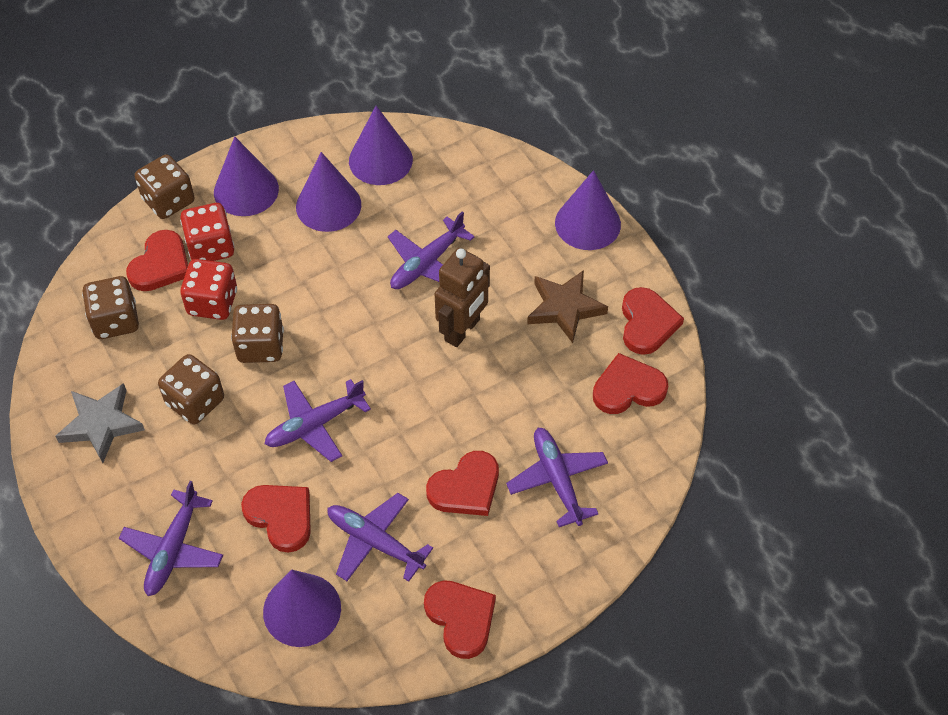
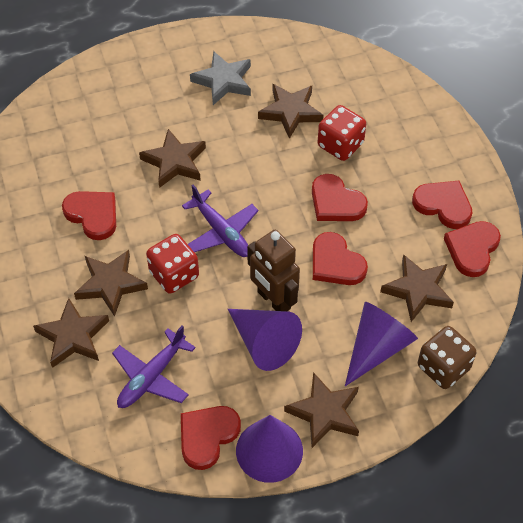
brown dice: [82,276,139,339] [135,154,194,219] [158,354,224,424] [231,304,284,363] = 4 -> [418,326,476,389] = 1
brown star: [527,270,608,343] = 1 -> [33,298,109,368] [74,250,148,317] [139,129,206,188] [258,84,324,139] [284,372,359,448] [380,254,454,322] = 6
purple cone: [214,137,279,216] [263,569,341,647] [296,152,361,232] [349,106,413,185] [555,170,621,250] = 5 -> [228,309,302,371] [236,415,303,483] [345,302,418,386] = 3
purple plane: [119,481,223,596] [265,379,371,462] [327,493,433,581] [388,211,475,289] [506,428,608,527] = 5 -> [112,326,196,408] [182,185,258,257] = 2

